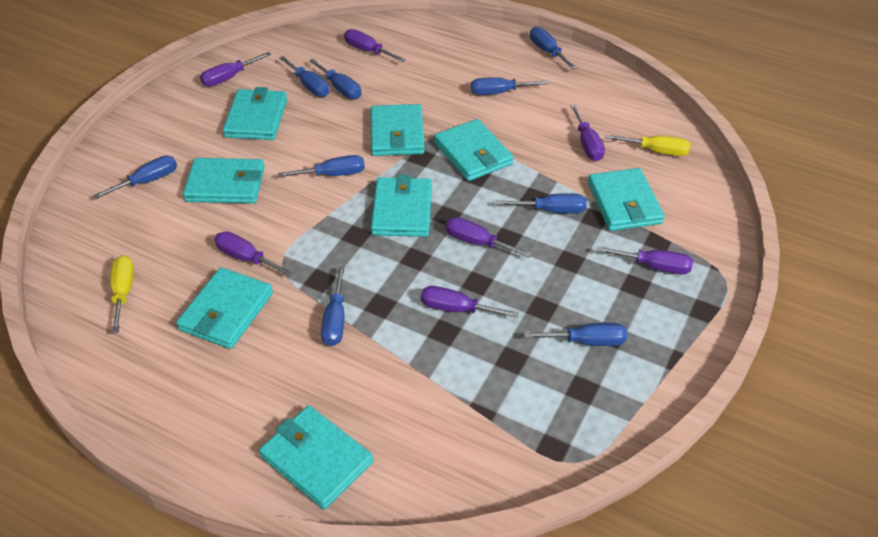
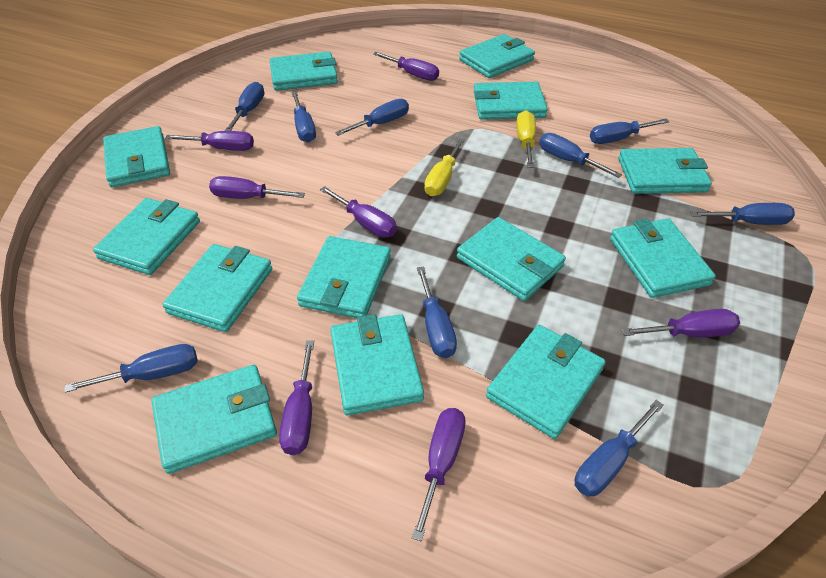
turquoise wallet: [176,267,273,349] [183,158,265,204] [223,87,287,140] [259,405,373,509] [371,104,425,156] [371,175,432,237] [434,119,514,181] [588,168,665,231] = 8 -> [93,198,200,275] [103,126,170,187] [151,365,277,474] [163,244,272,332] [270,52,338,91] [297,236,391,318] [330,314,424,415] [457,217,566,301] [459,34,535,78] [474,82,548,120] [486,325,606,439] [610,218,716,298] [618,148,712,194] = 13

